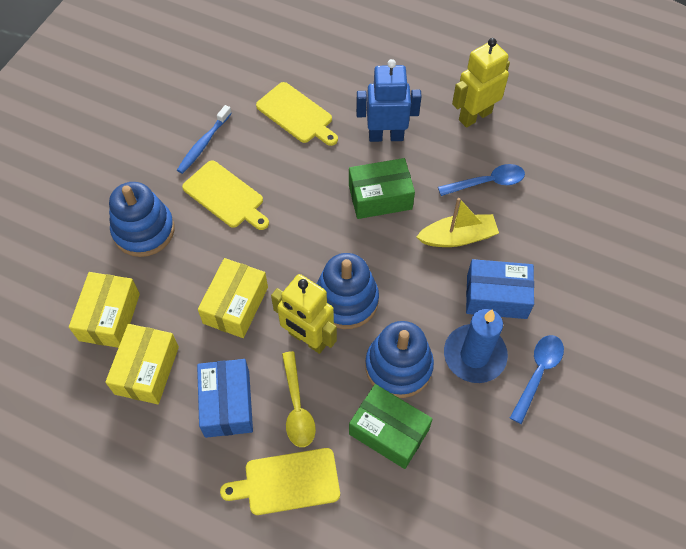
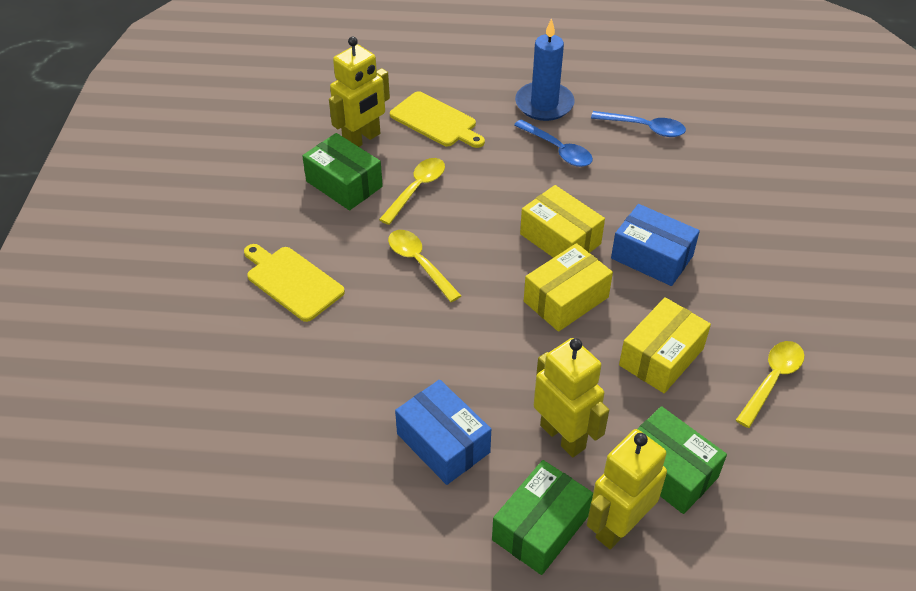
blue robot: [356,59,422,142] = 1 -> none = 0
blue stacking toy: [109,182,175,257] [316,253,379,329] [366,321,434,398] = 3 -> none = 0
blue toothbrush: [177,105,232,174] = 1 -> none = 0
green box: [349,158,415,219] [349,384,433,469] = 2 -> [302,133,383,210] [492,460,593,575] [638,406,727,514] = 3
yellow boat: [416,198,499,247] = 1 -> none = 0
yellow cutting board: [182,160,269,230] [220,448,340,515] [256,82,338,146] = 3 -> [244,244,345,322] [390,91,485,148] = 2
yellow robot: [271,274,337,354] [452,38,510,128] = 2 -> [329,37,390,147] [534,338,609,457] [587,429,667,549] = 3
yellow spoon: [282,351,316,447] = 1 -> [379,158,445,225] [388,230,461,302] [736,341,804,428] = 3

